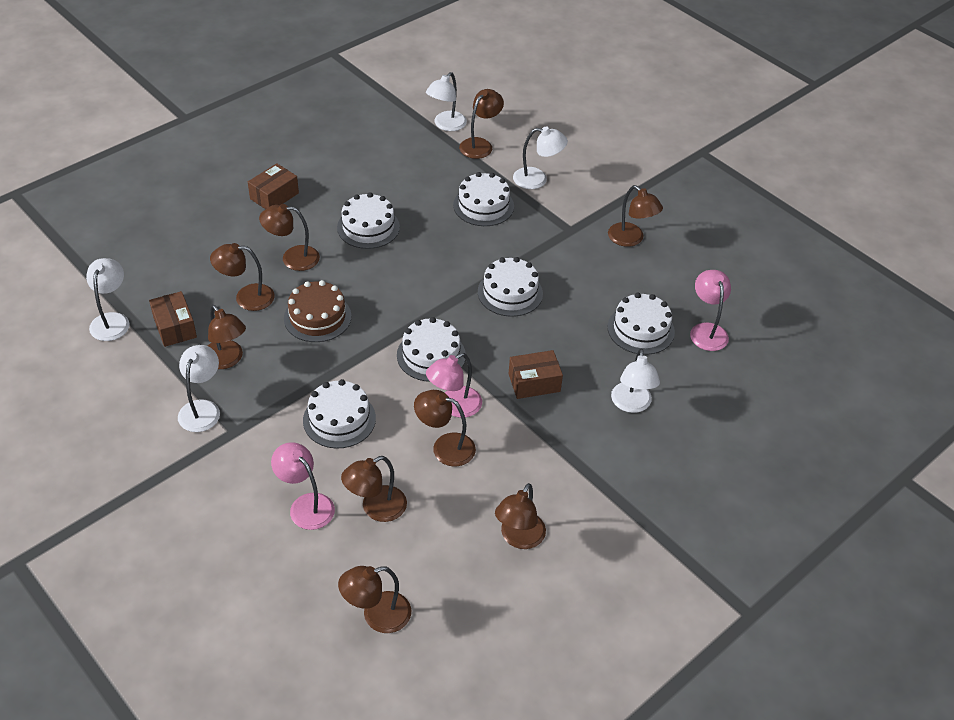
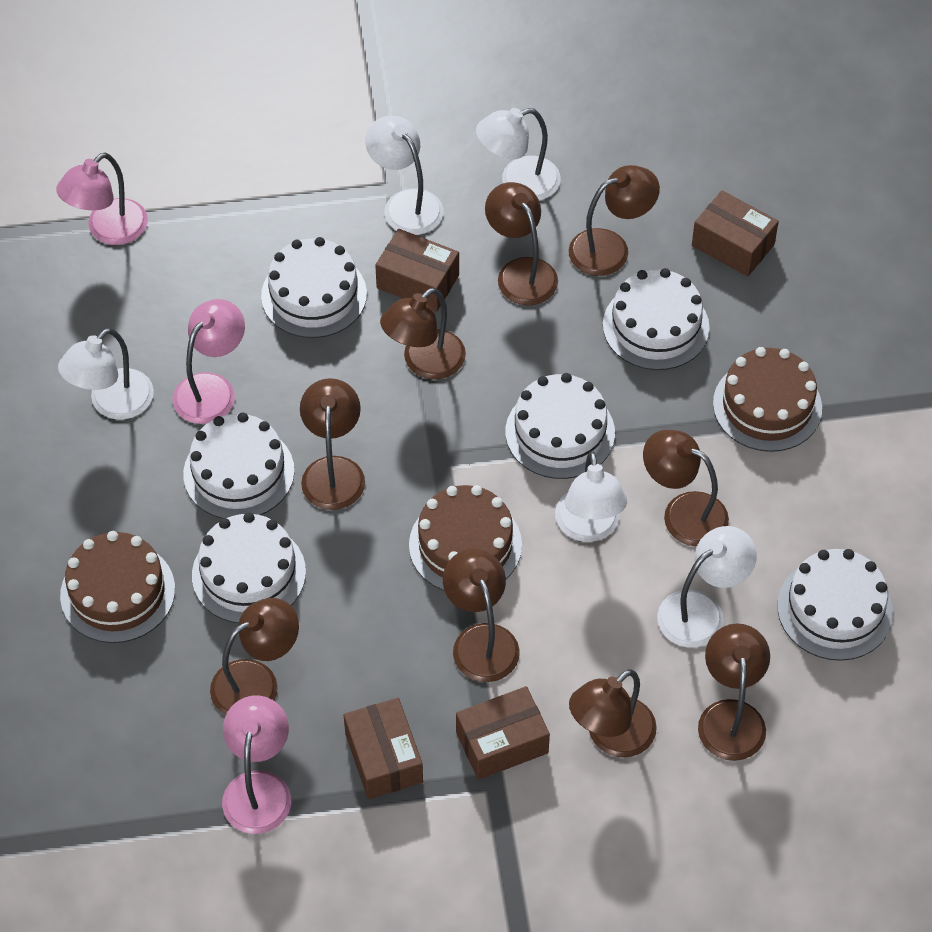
brown box: [149,291,197,347] [248,163,299,209] [509,350,563,399] = 3 -> [344,698,423,799] [375,229,459,311] [456,686,550,780] [692,190,779,277] = 4
brown cake: [284,280,352,342] = 1 -> [60,531,175,643] [409,485,522,591] [713,347,822,452] = 3

